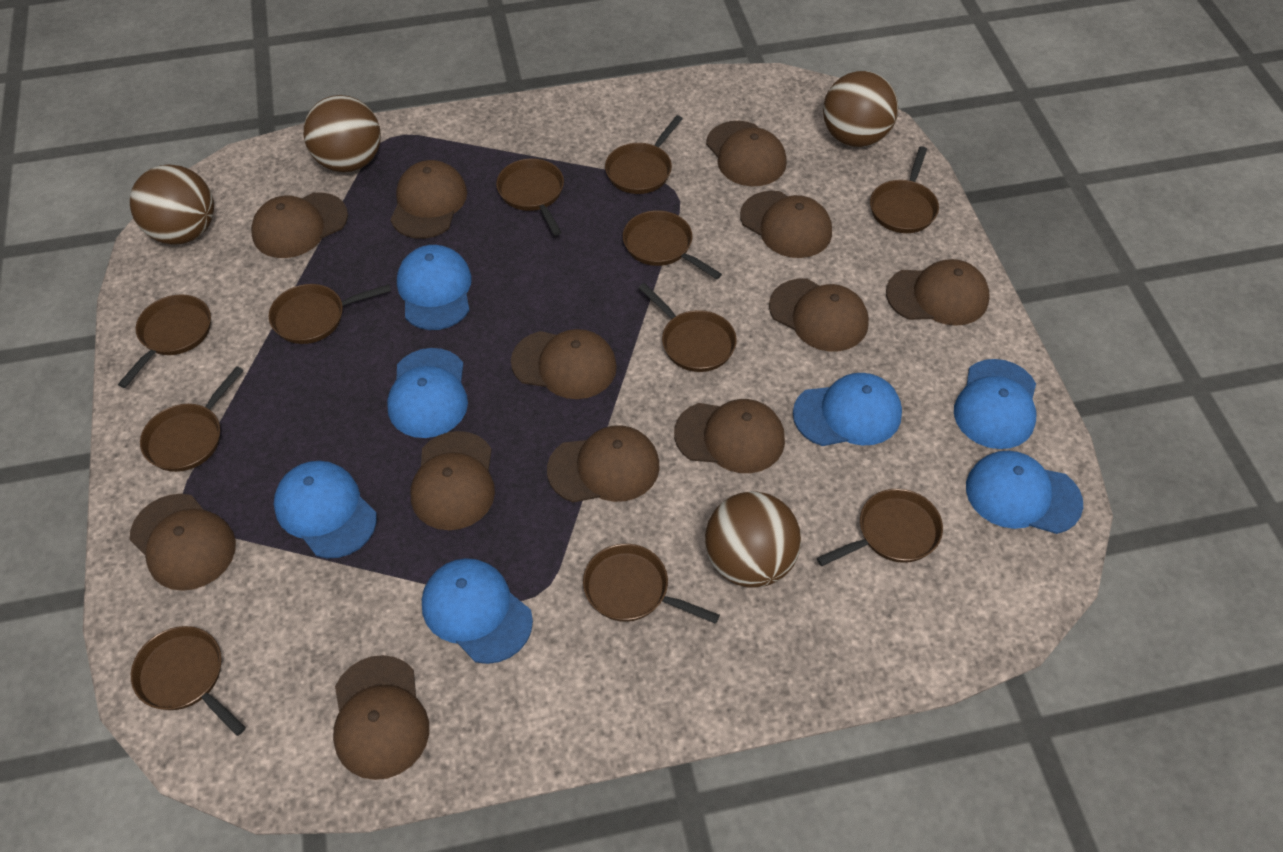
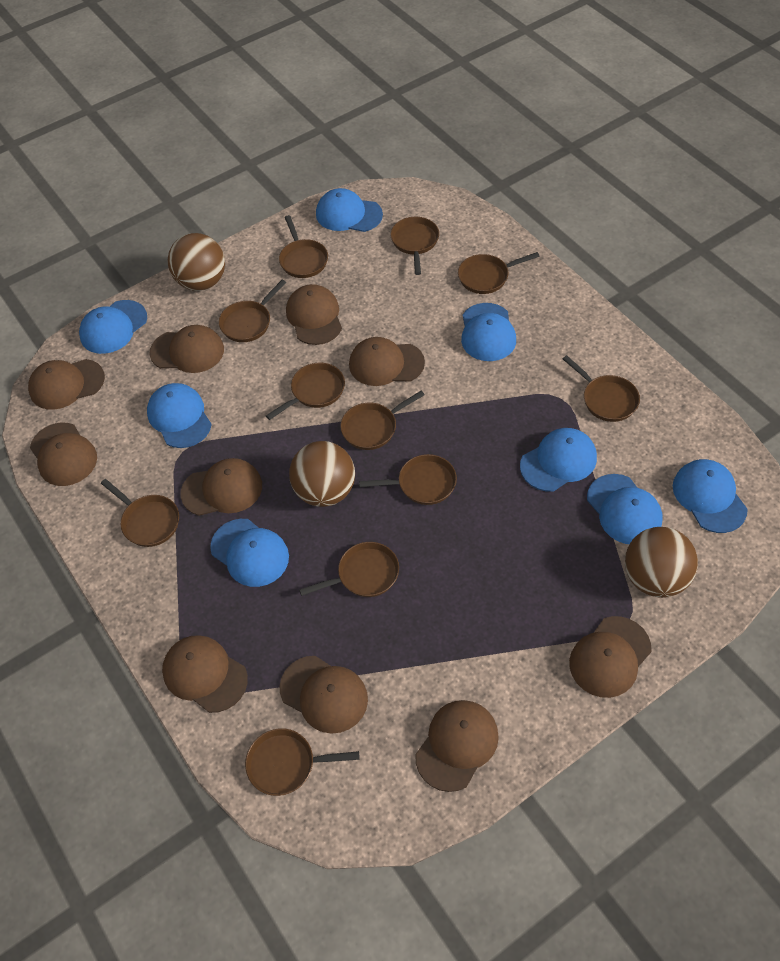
blue cap: [274,461,377,558] [387,348,468,438] [397,245,472,330] [422,558,533,664] [793,373,902,446] [954,359,1036,449] [966,450,1083,534] = 7 -> [79,300,147,354] [147,383,212,448] [210,519,289,587] [316,188,383,232] [461,303,516,361] [520,428,597,492] [587,474,662,544] [673,459,748,533] = 8
brown ball: [130,164,214,244] [303,95,381,172] [705,491,801,588] [823,71,898,147] = 4 -> [168,233,225,291] [289,441,355,507] [625,527,698,598] = 3
brown cap: [130,494,236,591] [251,192,348,258] [333,655,429,780] [390,160,467,239] [410,431,495,530] [511,329,617,399] [547,425,660,502] [674,399,785,473] [706,121,787,186] [740,191,832,258] [769,279,869,352] [886,259,989,326] = 12 -> [28,359,105,410] [30,422,97,486] [149,325,224,373] [162,635,248,713] [180,458,262,516] [280,656,368,734] [286,284,342,345] [349,337,425,386] [415,700,499,792] [569,616,651,698] = 10

